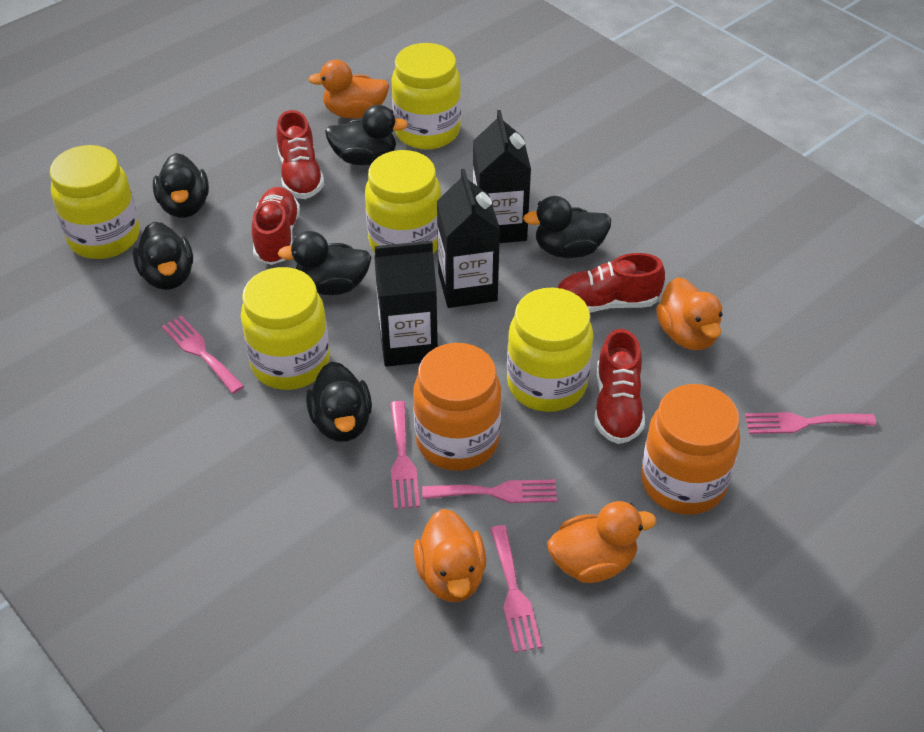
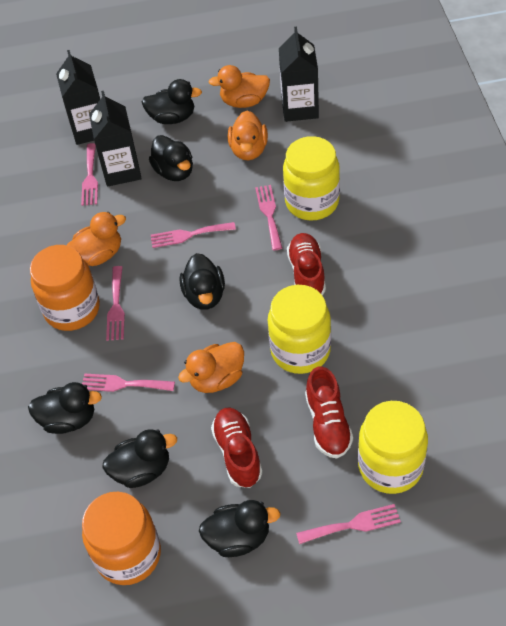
pink fork: [162,316,244,394] [390,401,420,509] [422,480,557,503] [490,525,542,653] [745,412,876,434] = 5 -> [81,143,98,206] [82,374,175,392] [106,266,125,341] [151,222,236,248] [255,185,282,250] [296,504,401,544] = 6
red shoe: [252,187,300,265] [276,110,324,199] [557,253,665,313] [595,329,645,444] = 4 -> [211,407,263,488] [287,233,326,295] [305,366,353,458] = 3
yellow jar: [50,145,140,259] [241,267,330,390] [365,150,441,254] [391,43,461,149] [507,288,593,412] = 5 -> [268,285,331,374] [283,136,340,220] [358,401,428,494] = 3

